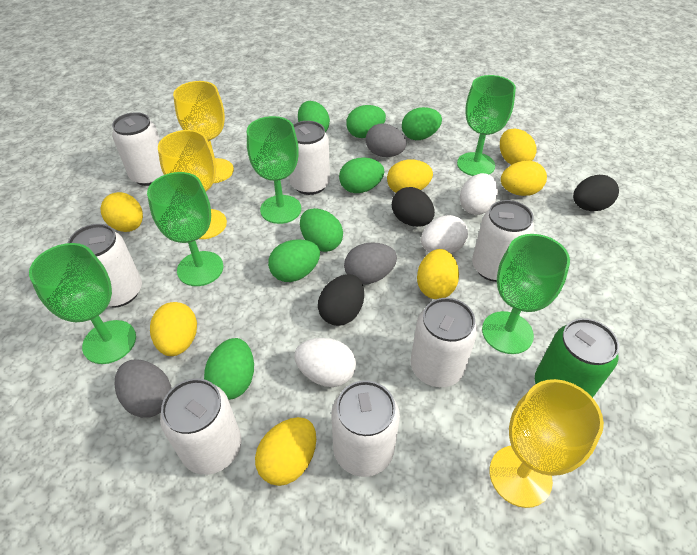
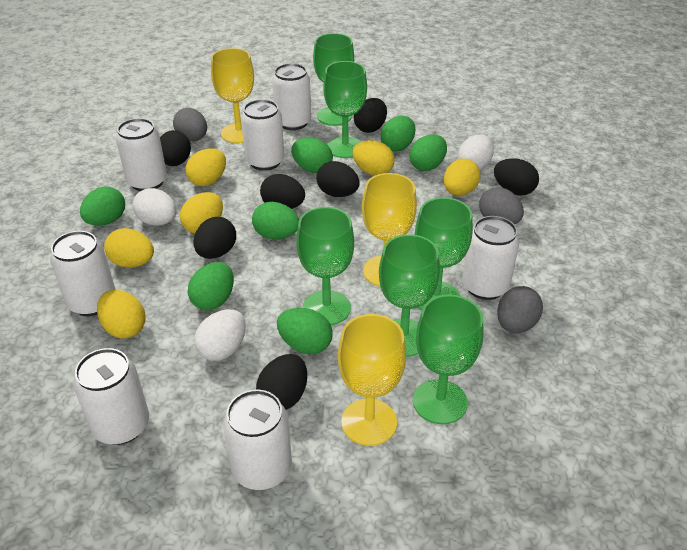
black egg: [318,274,364,326] [392,187,435,227] [573,175,619,211] = 3 -> [160,130,191,166] [193,217,236,259] [256,354,307,410] [260,174,305,209] [316,161,360,197] [354,98,387,133] [494,158,539,196] = 7
green can: [535,318,619,398] = 1 -> none = 0
green goblet: [29,243,136,364] [147,172,223,286] [247,116,301,224] [457,75,516,176] [482,234,570,354] = 5 -> [297,207,354,325] [313,33,354,126] [323,61,367,158] [379,234,440,357] [413,294,483,424] [415,197,473,311] = 6
yellow egg: [100,192,143,232] [150,302,197,356] [255,417,316,486] [387,159,433,193] [417,249,459,299] [500,129,537,165] [501,161,547,196] = 7 -> [97,290,146,339] [104,228,154,268] [180,192,223,233] [186,149,226,186] [352,140,395,176] [444,158,481,196] = 6

